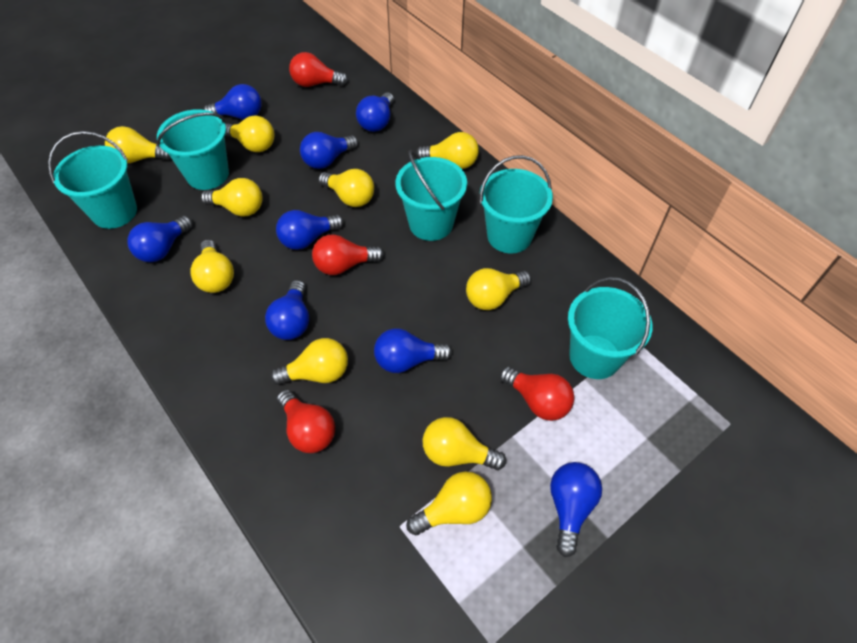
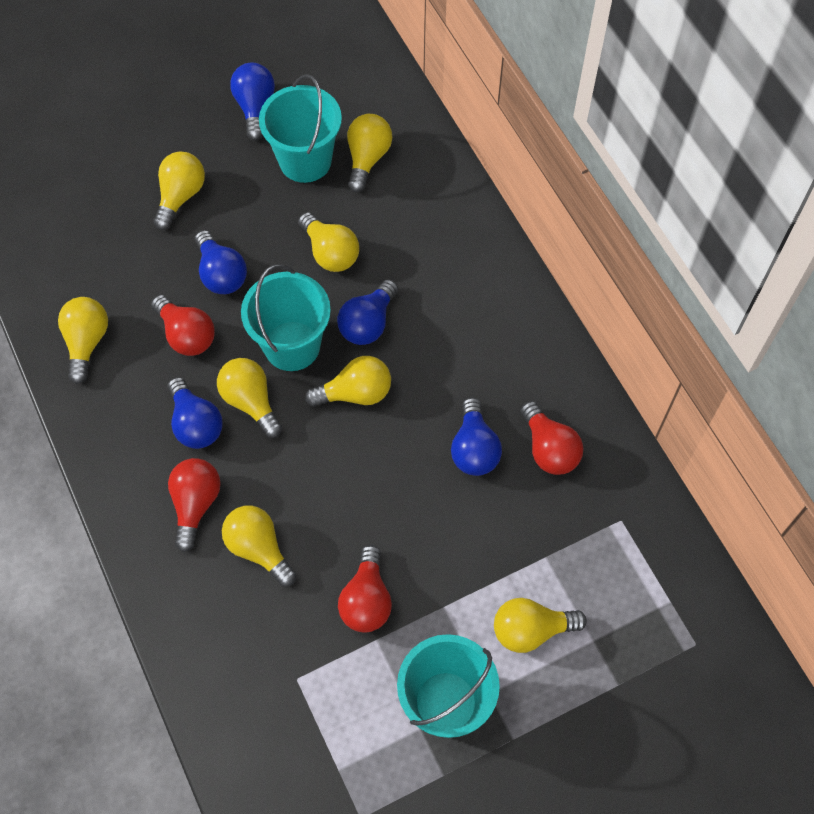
blue light bulb: [127,216,193,262] [203,84,262,120] [265,280,309,340] [276,210,344,250] [300,132,358,169] [356,92,394,132] [374,329,452,373] [550,462,602,557] = 8 -> [168,377,223,449] [195,230,247,294] [230,63,275,141] [337,279,398,345] [451,397,502,476] = 5
turquoise bucket: [48,131,137,229] [157,109,229,190] [396,150,467,241] [480,155,553,253] [568,277,652,379] = 5 -> [241,264,331,371] [259,74,342,183] [397,634,500,738] = 3
yellow light bulb: [105,126,171,163] [190,240,234,293] [201,178,263,217] [225,116,274,152] [270,338,348,385] [318,169,374,207] [406,471,492,535] [416,132,479,169] [423,417,506,470] [466,268,531,310] = 10 -> [58,297,108,384] [154,151,205,230] [217,358,282,438] [222,505,297,586] [298,212,359,272] [305,356,391,407] [347,114,392,192] [494,598,587,653] = 8

